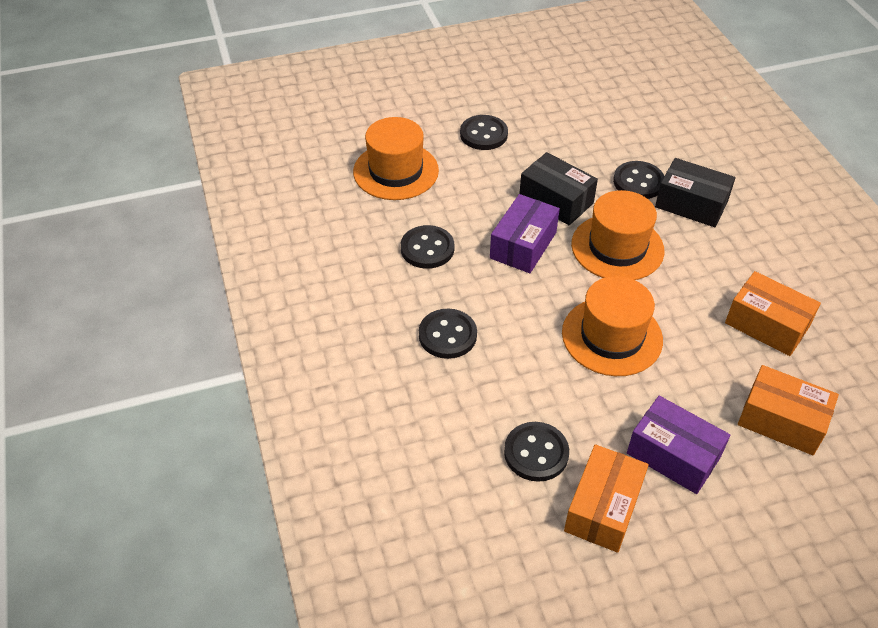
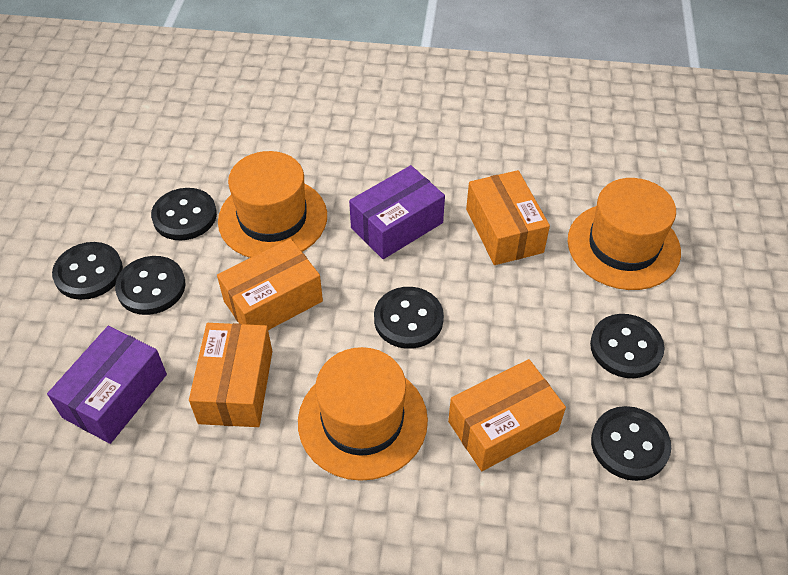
black box: [519,152,598,225] [655,158,736,227] = 2 -> none = 0
black button: [401,225,454,269] [419,309,477,359] [460,115,508,150] [504,422,569,482] [613,161,664,199] = 5 -> [52,242,123,300] [115,256,185,315] [151,188,217,240] [374,287,444,349] [590,314,664,378] [591,406,671,481] = 6
orange box: [564,444,649,553] [725,271,821,356] [738,365,839,455] = 3 -> [189,323,272,427] [217,238,323,330] [448,359,566,471] [466,170,550,265] = 4

